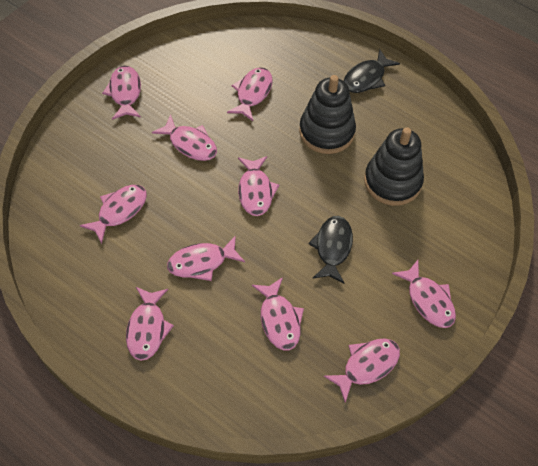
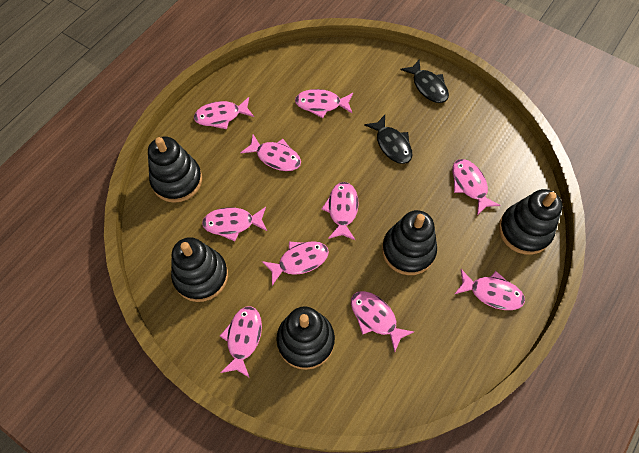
black stacking toy: [299,75,356,154] [364,127,424,206] = 2 -> [148,137,202,203] [171,237,228,302] [276,307,335,370] [382,210,437,275] [499,189,563,255] = 5

